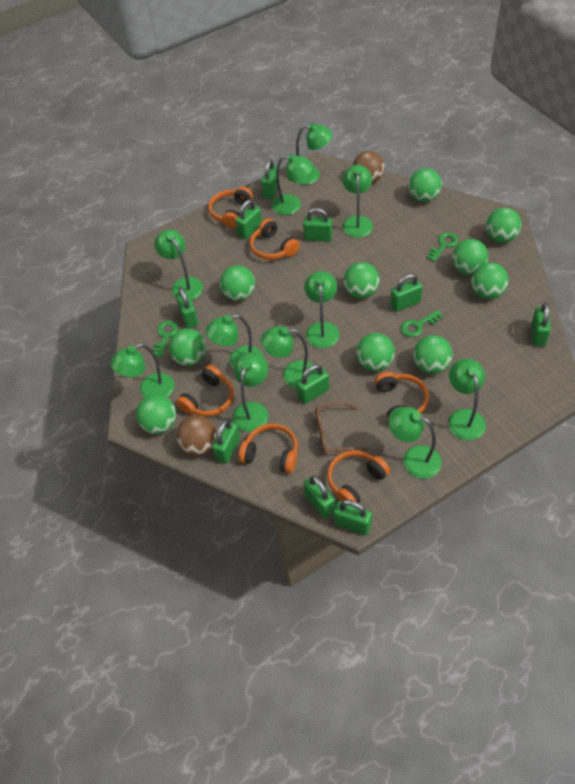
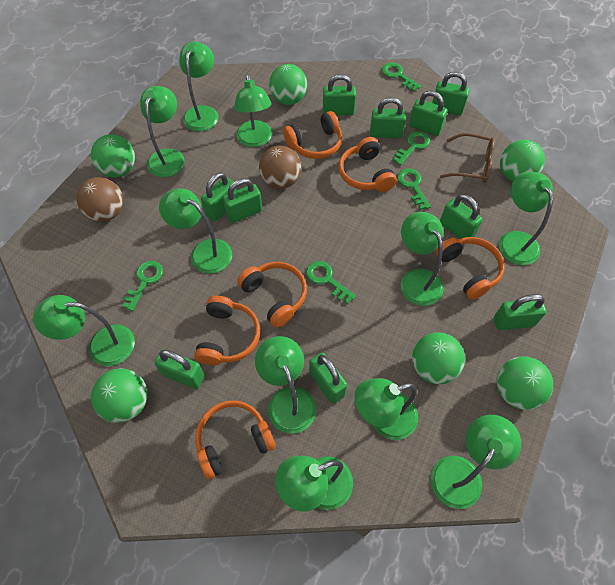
green ball: [136,395,176,434] [169,329,206,366] [220,265,255,301] [344,262,380,298] [356,333,395,371] [409,168,442,202] [413,335,452,374] [452,239,488,275] [471,262,508,299] [486,208,521,243] = 10 -> [91,135,135,177] [91,368,147,423] [269,64,307,105] [412,332,465,384] [497,356,553,410] [500,140,545,181] = 6
green key: [153,320,178,357] [401,310,443,337] [427,232,458,262] = 3 -> [122,261,163,311] [306,261,356,304] [382,63,421,91] [392,131,430,165] [397,168,431,210] = 5

